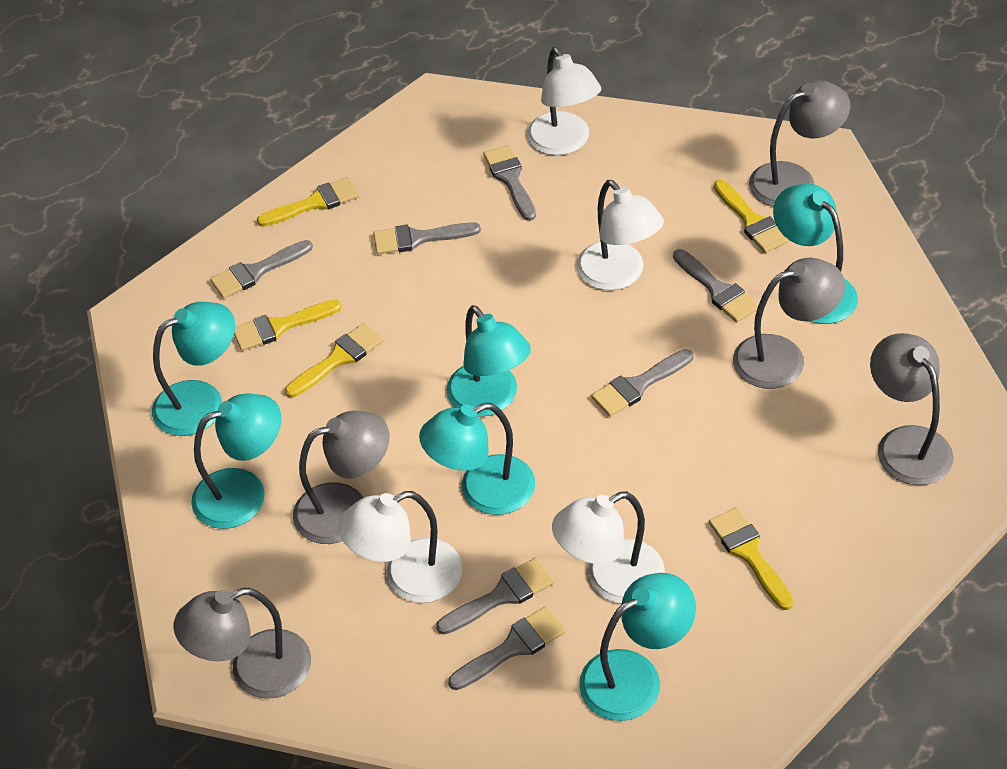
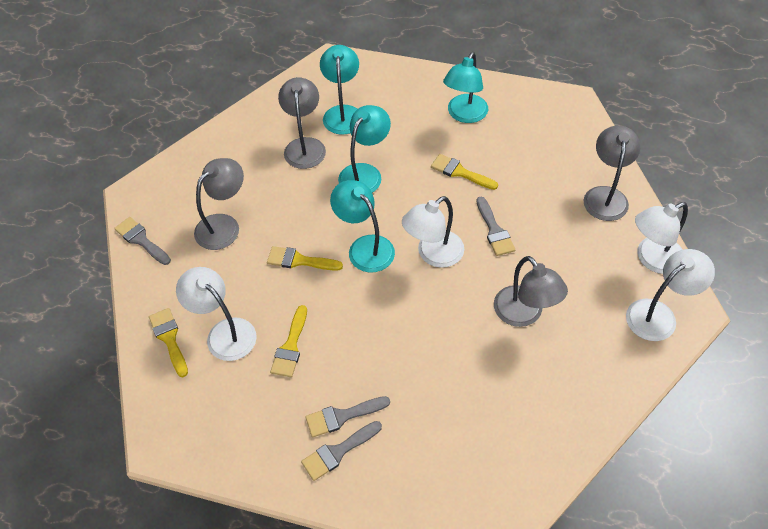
grey brush: [210,240,313,298] [373,222,481,254] [436,557,554,634] [448,606,566,690] [483,145,536,221] [591,349,693,417] [673,249,758,323] = 7 -> [114,217,171,265] [301,421,382,481] [305,396,390,438] [477,197,515,256] = 4
grey lamp: [174,588,311,699] [293,411,389,544] [733,258,845,389] [749,80,850,207] [870,333,953,485] = 5 -> [194,158,244,250] [278,77,326,169] [494,256,568,327] [584,126,640,221] = 4
turquoise lamp: [152,302,235,436] [191,393,281,529] [419,403,535,515] [447,305,531,417] [579,573,696,721] [773,184,858,324] = 6 -> [320,45,359,135] [330,180,395,273] [338,105,391,193] [443,52,488,123] = 4
yellow brush: [234,300,342,351] [257,177,359,227] [285,323,383,398] [709,507,794,610] [714,180,789,253] = 5 -> [149,308,188,377] [267,246,343,271] [270,305,307,377] [431,154,498,190] = 4

